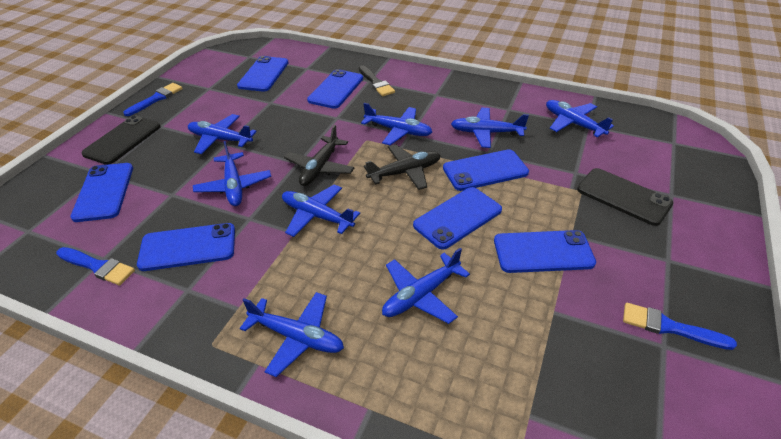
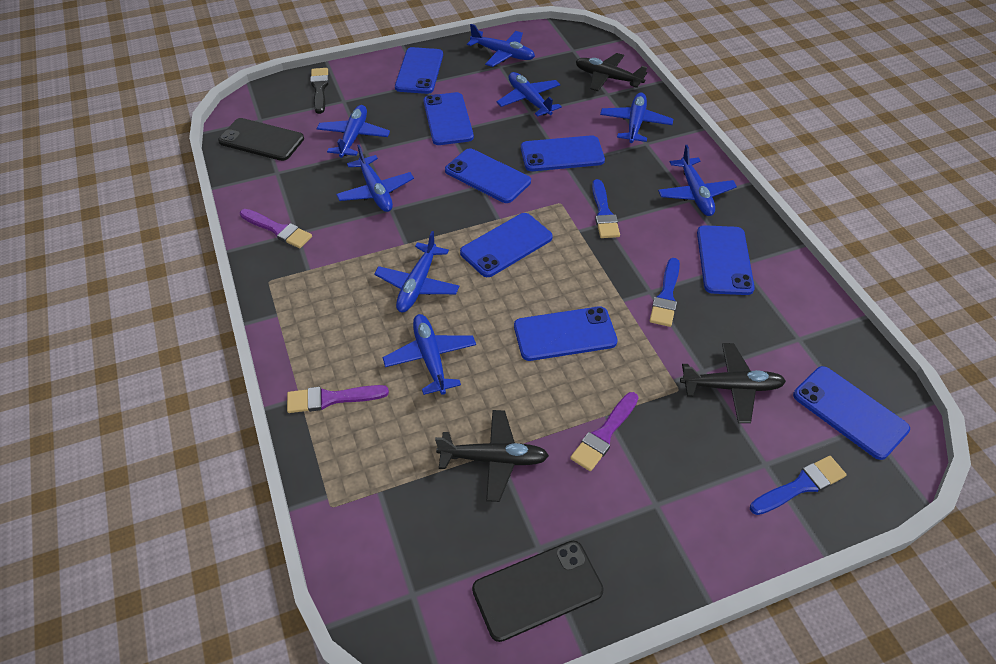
black plane: [284,125,354,186] [364,144,441,190] = 2 -> [435,410,549,502] [576,53,647,91] [680,343,786,423] = 3
blue phone: [70,163,133,222] [137,223,235,271] [237,56,289,92] [307,69,363,109] [413,187,502,250] [443,149,529,191] [494,230,596,273] = 7 -> [395,47,443,94] [423,92,474,145] [445,148,531,203] [460,213,553,277] [514,306,618,361] [521,135,605,171] [697,225,755,295] [793,366,910,460] = 8
purple brush: none = 0 -> [240,209,312,248] [287,385,389,413] [570,392,639,471] = 3

